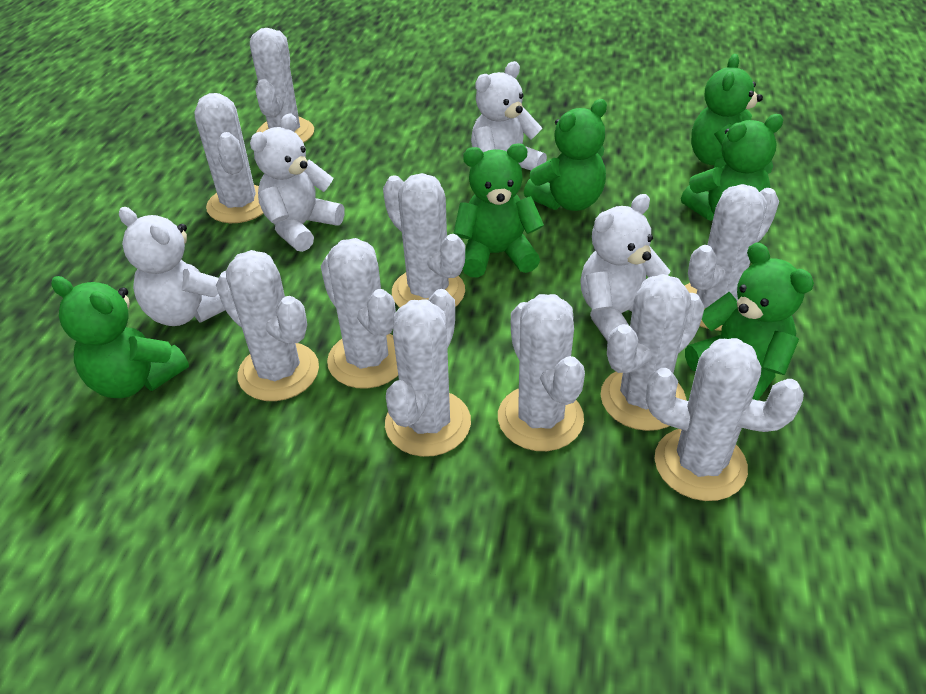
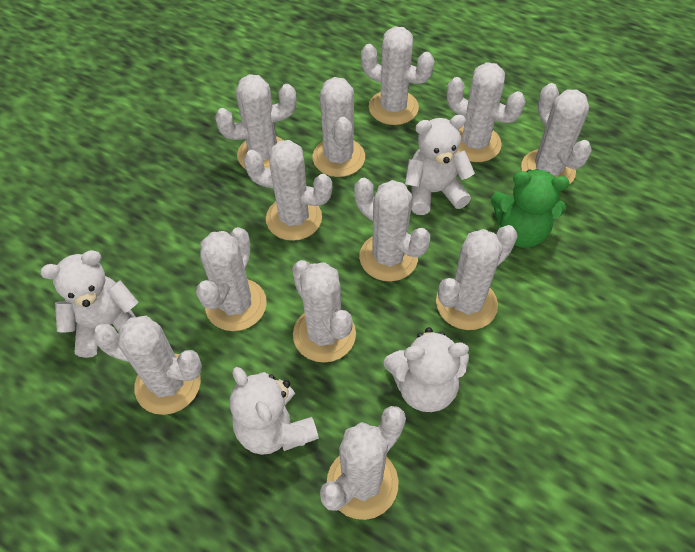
green teddy bear: [51,276,189,398] [453,144,544,278] [524,99,607,211] [681,114,784,221] [685,242,814,400] [691,54,763,168] = 6 -> [491,169,570,248] = 1
white cactus: [194,93,264,223] [216,250,319,401] [250,28,314,143] [321,238,398,389] [383,173,465,308] [385,289,471,457] [498,294,585,451] [601,274,705,431] [646,338,804,501] [685,184,779,331] = 10 -> [92,316,202,415] [196,227,267,331] [215,74,296,169] [243,140,332,241] [292,260,356,363] [313,77,365,177] [320,406,406,520] [354,178,430,281] [361,26,435,125] [436,225,518,330] [447,62,526,162] [521,83,592,183] = 12

